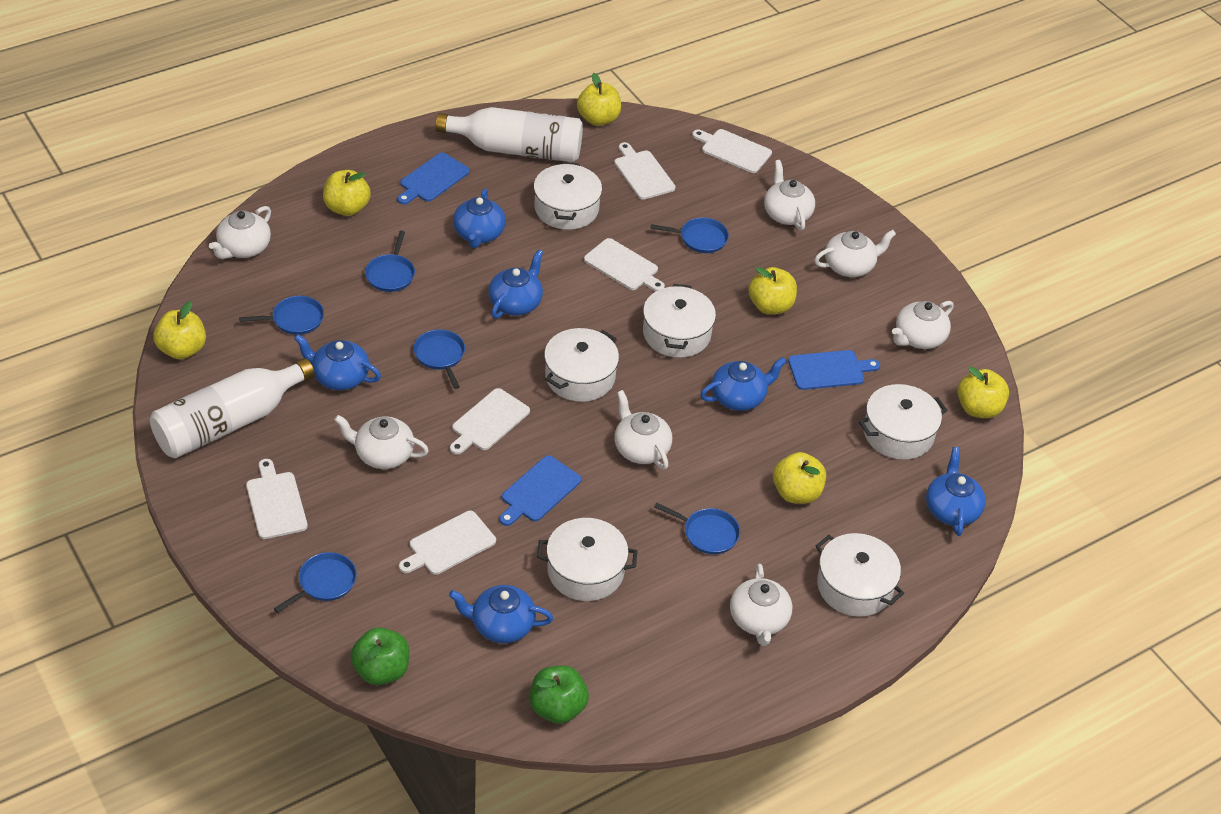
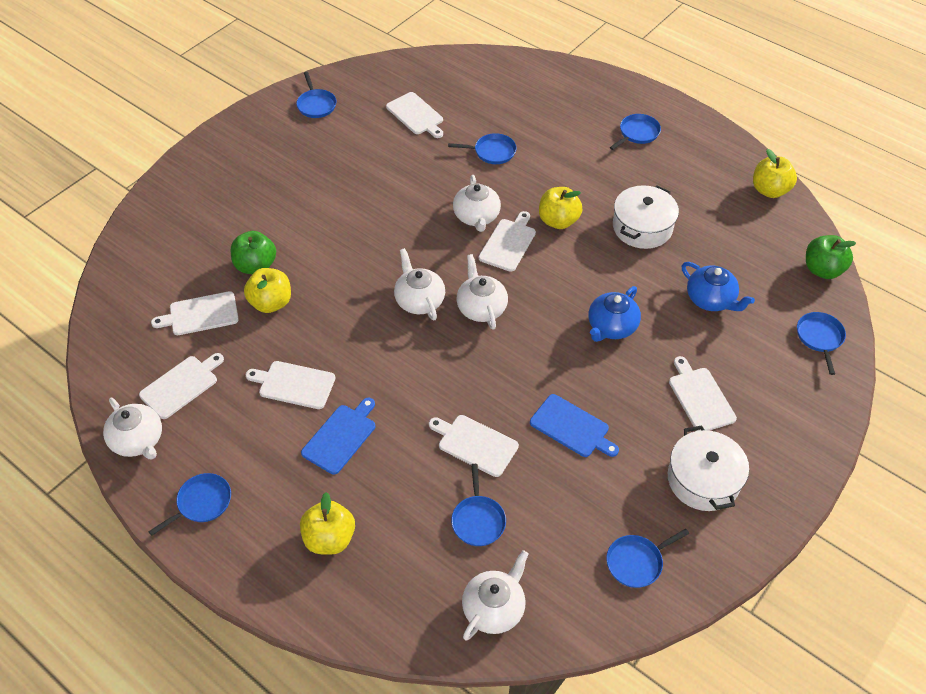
blue cutting board: [397,153,470,205] [499,456,582,526] [788,350,880,390] = 3 -> [301,398,375,475] [530,394,619,457] = 2
blue pan: [239,296,324,335] [274,552,357,613] [365,231,415,292] [414,329,465,389] [650,218,729,253] [654,503,740,554] = 6 -> [148,473,231,536] [296,72,336,118] [448,133,516,164] [451,464,506,546] [606,529,689,588] [610,114,661,150] [797,312,846,375] = 7
blue teapot: [294,334,381,390] [449,585,553,643] [453,188,506,248] [488,250,543,319] [700,357,786,411] [926,447,986,536] = 6 -> [588,286,641,342] [682,262,755,311] = 2
white bottle: [150,358,315,459] [435,107,583,162] = 2 -> none = 0
white cutting board: [246,459,308,539] [399,511,496,575] [450,388,530,455] [584,238,665,291] [614,142,676,200] [692,129,772,173] = 6 -> [139,353,224,419] [151,291,239,335] [246,361,335,409] [386,92,443,138] [429,415,519,477] [479,211,536,272] [669,356,737,431] = 7
white pot: [534,162,602,230] [537,518,637,601] [544,328,619,402] [643,284,716,358] [816,533,904,617] [859,384,947,460] = 6 -> [613,185,679,249] [668,425,749,511] = 2
white teapot: [209,206,271,259] [334,415,429,469] [614,390,672,470] [730,564,792,646] [764,160,815,231] [814,230,896,277] [892,301,954,349] = 7 -> [103,398,162,459] [394,248,445,321] [453,175,501,232] [456,254,508,330] [462,550,529,641] = 5
yellow apple: [153,301,206,359] [323,170,371,216] [577,73,621,126] [748,267,797,314] [773,452,826,504] [958,367,1009,418] = 6 -> [244,268,291,313] [300,492,355,555] [539,187,582,229] [753,149,797,198] = 4

